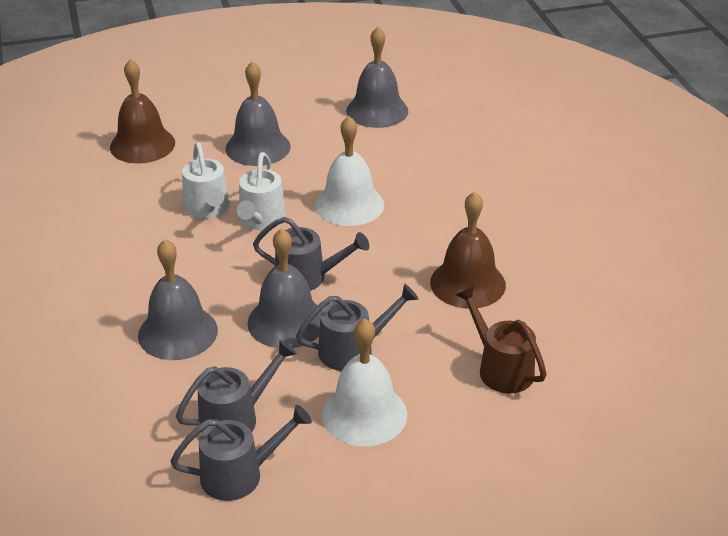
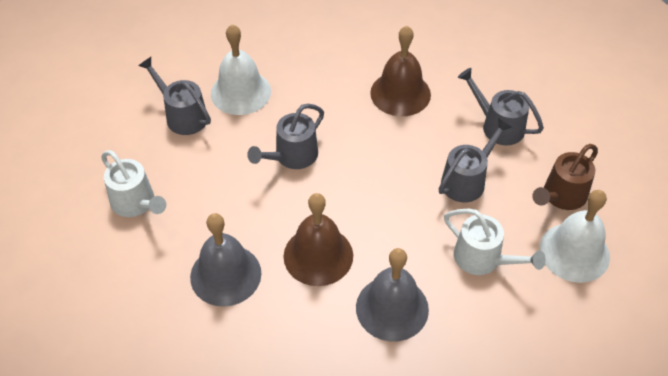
grey bell: [138,239,218,360] [225,61,291,166] [247,228,322,349] [346,27,408,128] = 4 -> [190,213,261,307] [356,248,429,342] = 2

